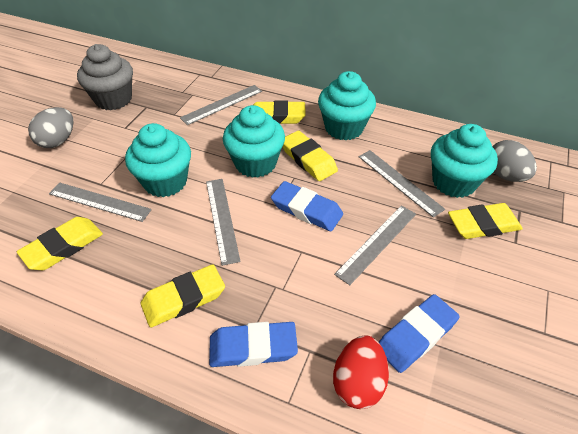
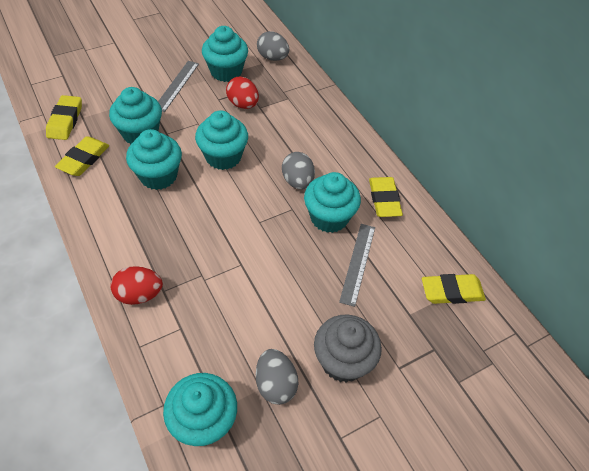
blue eraser: [209,322,298,367] [271,181,343,231] [379,294,460,373] = 3 -> none = 0
grey egg: [28,107,74,148] [492,140,537,182] = 2 -> [256,349,299,405] [257,31,289,61] [282,152,315,189] = 3
grey ruler: [49,182,152,222] [180,85,262,125] [206,179,241,266] [334,205,416,285] [358,150,445,217] = 5 -> [158,61,199,112] [339,224,375,307] = 2
red egg: [333,335,389,409] = 1 -> [111,266,163,305] [226,77,259,109] = 2
turquoise cupcake: [125,123,191,197] [223,105,285,178] [318,71,376,141] [431,124,498,198] = 4 -> [109,87,162,145] [126,129,182,190] [163,373,237,446] [195,110,248,170] [202,26,248,82] [304,172,361,233] = 6
yellow eraser: [17,217,103,270] [141,264,225,328] [253,100,306,124] [283,131,338,181] [448,203,523,239] = 5 -> [46,95,82,140] [55,136,109,176] [369,177,403,217] [422,274,486,304] = 4

